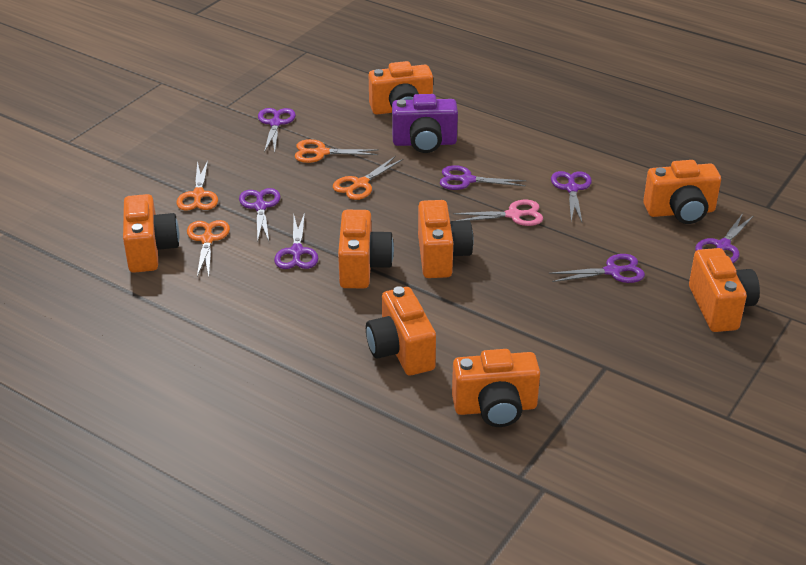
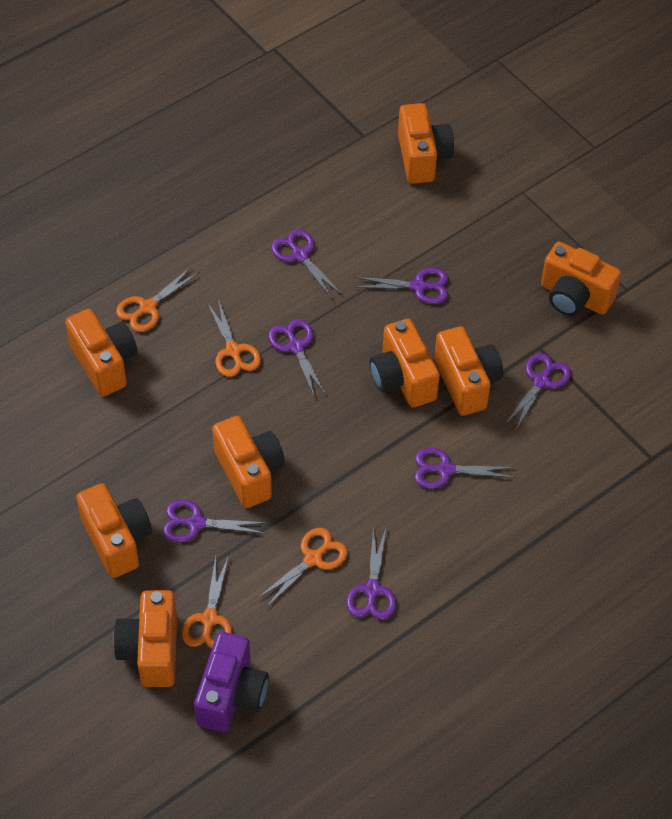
pink scissors: [453,200,543,226] = 1 -> none = 0

